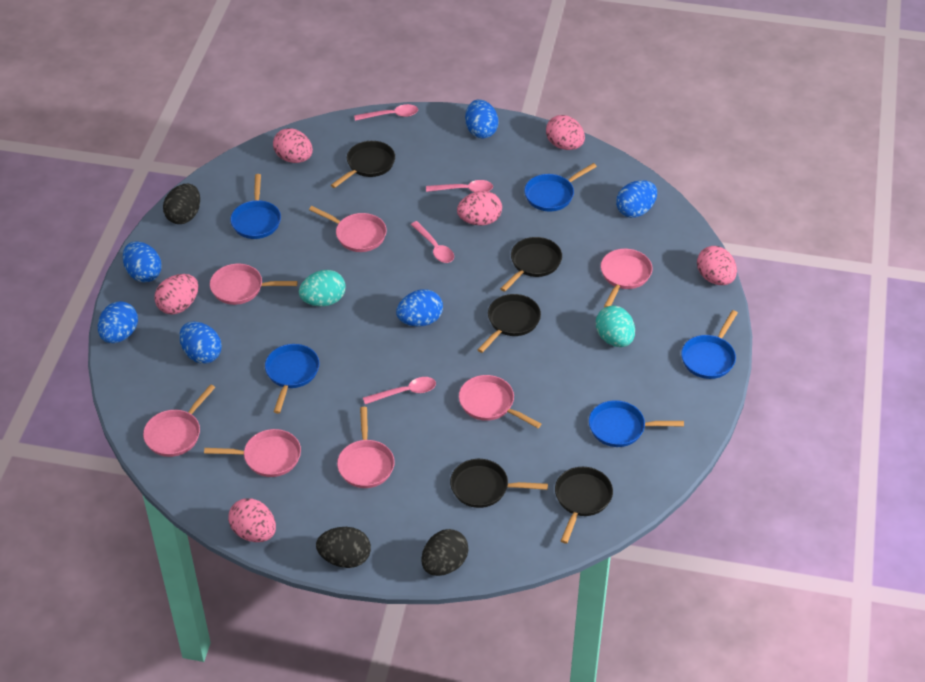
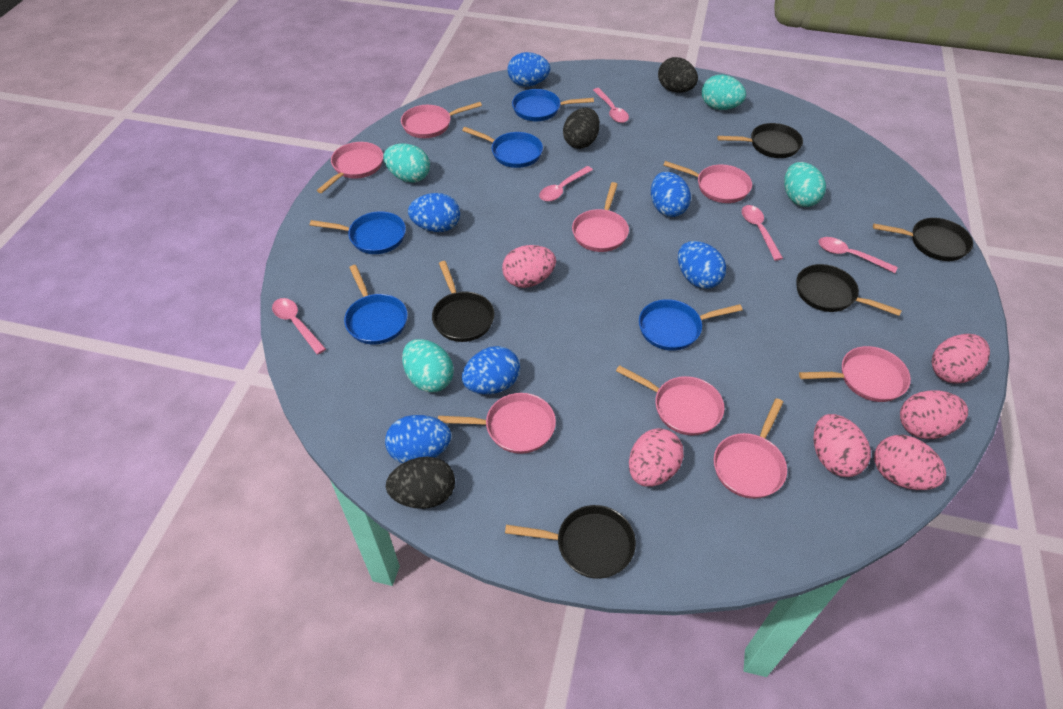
pink pan: [143,384,215,457] [204,429,301,477] [210,264,298,305] [309,206,387,252] [337,407,395,488] [459,375,541,428] [601,249,653,307] = 7 -> [317,142,383,193] [401,102,482,138] [438,393,556,454] [572,182,629,252] [616,365,725,435] [663,161,752,203] [714,398,787,499] [799,346,911,402] = 8
pink spoon: [354,104,418,121] [363,377,436,404] [411,221,454,263] [426,180,493,192] = 4 -> [272,298,326,355] [539,166,593,202] [593,88,629,123] [742,205,783,261] [818,237,898,273] = 5
turquoise egg: [299,270,346,306] [596,305,635,347] = 2 -> [384,143,430,183] [402,339,454,392] [702,75,746,110] [784,162,826,207] = 4

